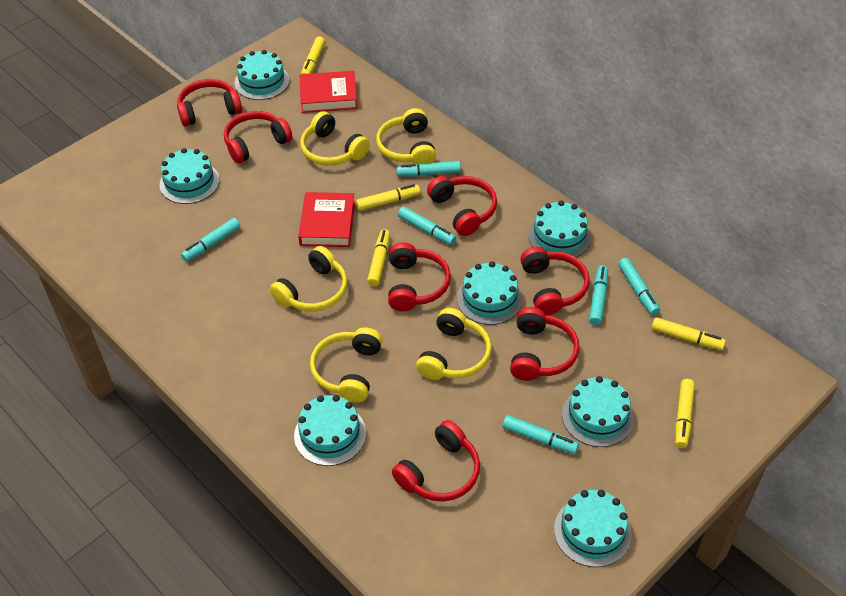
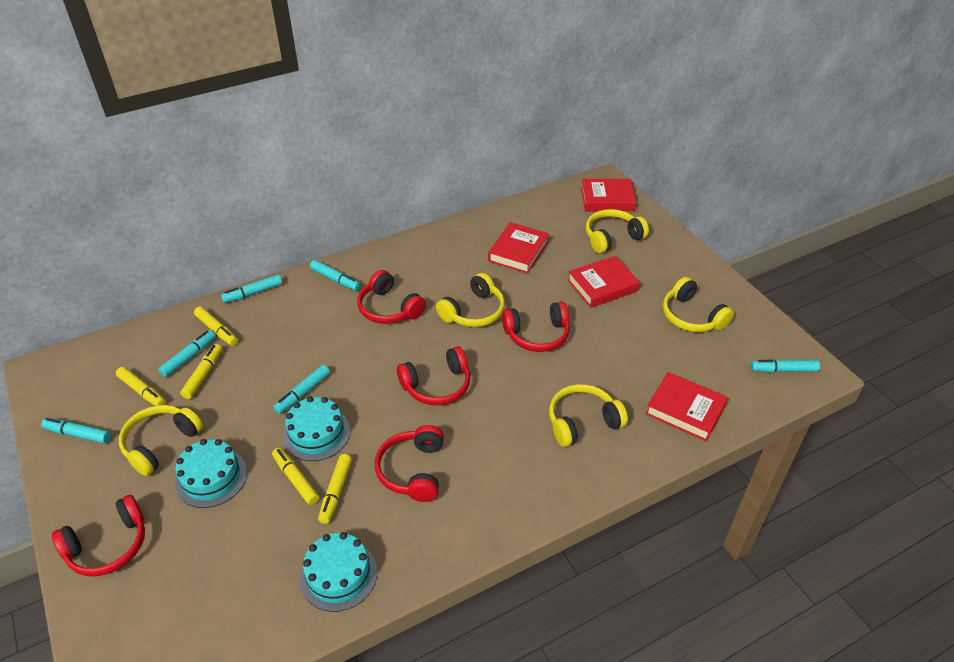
red book: [298,192,355,247] [300,71,357,113] = 2 -> [488,222,549,274] [568,256,640,308] [581,179,636,211] [646,372,728,441] = 4
red headphones: [177,79,242,127] [224,111,293,163] [388,242,451,311] [392,420,480,501] [427,176,497,236] [510,307,579,381] [520,247,590,315] = 7 -> [52,495,145,576] [357,270,426,324] [375,425,444,502] [397,346,470,405] [502,301,570,352] = 5
turquoise cake: [160,148,220,204] [235,50,289,100] [294,395,366,466] [457,261,523,325] [528,201,591,260] [554,490,632,567] [562,376,634,447] = 7 -> [175,439,247,508] [283,396,350,461] [300,532,377,612] = 3

